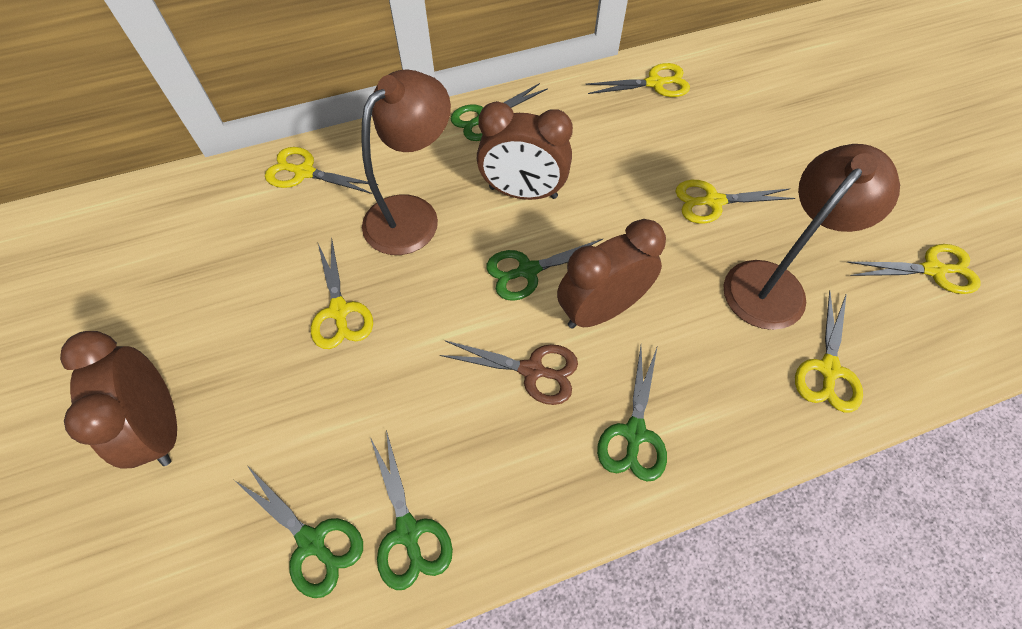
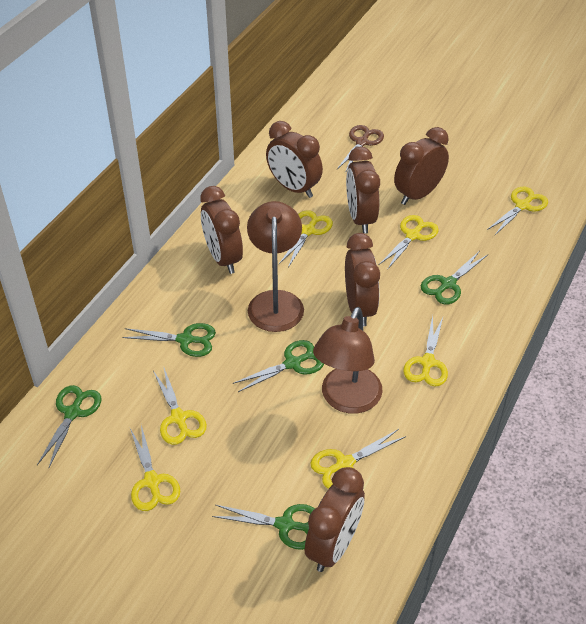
brown clock: [60,331,177,468] [477,101,573,200] [557,219,666,329] = 3 -> [200,186,243,274] [266,121,323,198] [305,467,365,572] [345,233,380,326] [346,147,380,234] [394,127,449,205] = 6
yellow scissors: [265,147,378,194] [311,241,373,349] [585,63,690,97] [675,180,795,224] [795,290,863,412] [847,244,981,294] = 6 -> [130,425,180,511] [153,368,207,445] [279,210,333,268] [310,429,406,489] [379,215,439,270] [403,315,448,387] [487,187,548,235] = 7

